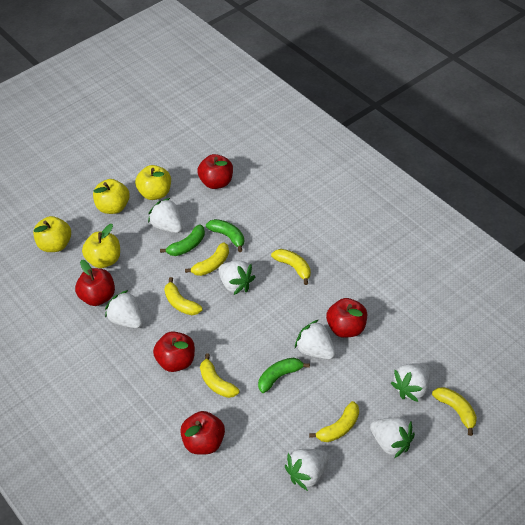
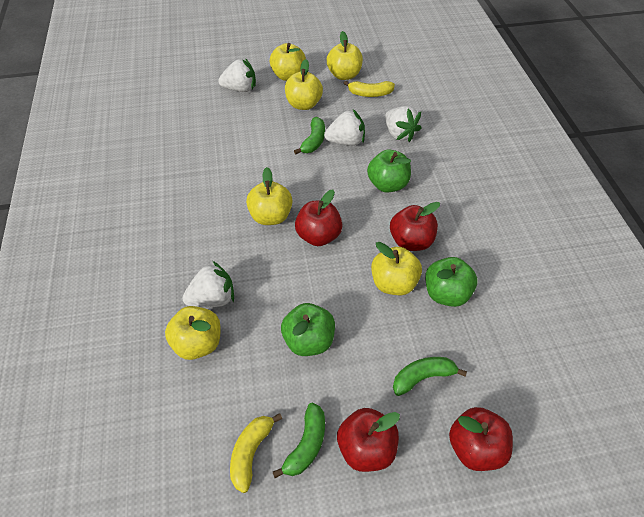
green apple: none = 0 -> [281,303,335,356] [367,150,411,193] [425,257,477,307] = 3
red apple: [75,260,115,306] [153,331,195,372] [180,411,225,455] [197,154,233,189] [326,298,367,338] = 5 -> [295,190,342,246] [337,408,400,472] [390,202,440,251] [449,407,513,471] = 4
white strawberry: [105,290,143,328] [148,198,183,233] [218,260,256,295] [285,449,329,491] [295,320,336,360] [370,418,415,459] [391,363,430,402] = 7 -> [182,261,234,307] [218,58,256,92] [324,109,365,146] [385,106,422,142] = 4
yellow apple: [33,216,71,252] [82,224,120,268] [93,179,130,214] [135,165,171,200] = 4 -> [165,306,221,360] [246,167,292,225] [270,43,306,81] [285,59,323,110] [327,31,363,80] [371,242,422,295] = 6
yellow banana: [164,277,203,315] [185,242,229,276] [200,353,240,398] [271,249,311,285] [309,401,359,442] [432,387,477,436] = 6 -> [230,413,282,493] [344,81,395,97] = 2

